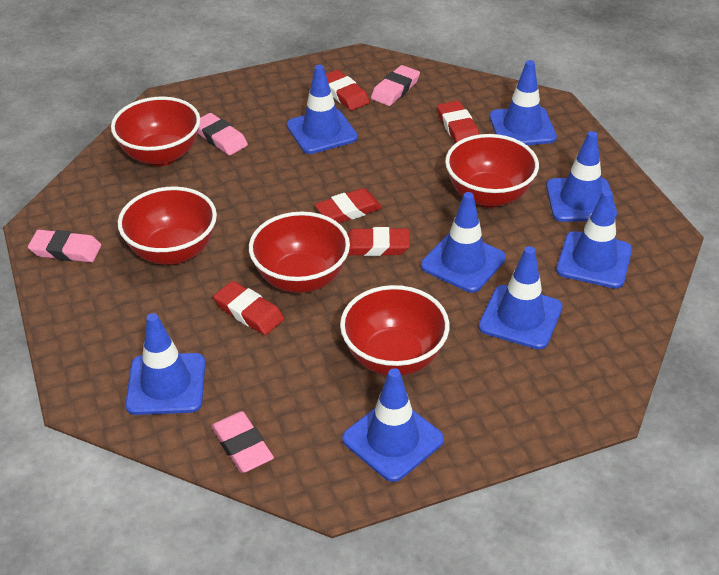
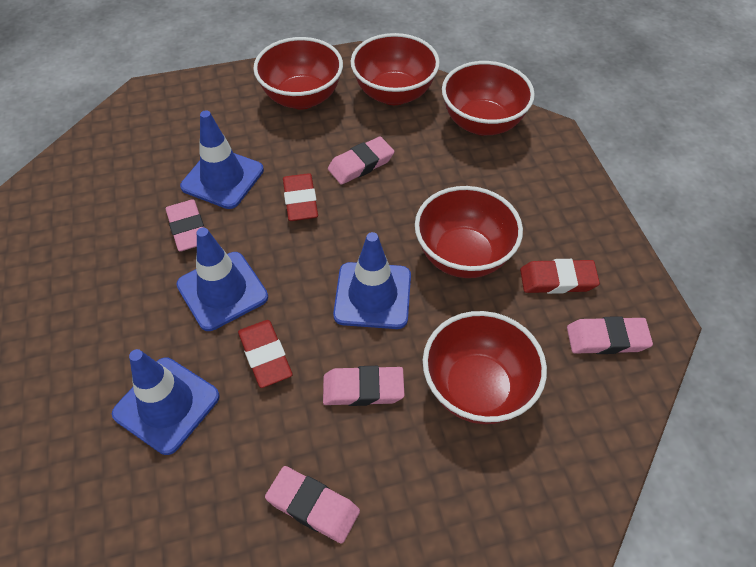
blue traffic cone: [125,313,205,415] [287,65,358,154] [342,368,444,482] [421,192,506,293] [479,246,563,350] [490,60,557,145] [546,131,617,222] [556,190,632,289] = 8 -> [112,349,220,455] [176,228,268,331] [180,110,264,209] [333,232,411,329] = 4
pink eraser: [28,230,101,262] [198,113,248,155] [211,411,274,473] [371,65,420,106] = 4 -> [166,199,204,252] [265,466,360,544] [323,366,404,406] [328,136,394,185] [567,316,653,354] = 5
red eraser: [213,281,284,335] [315,188,382,223] [326,70,370,111] [347,227,410,256] [437,101,479,143] = 5 -> [238,320,293,388] [283,173,318,221] [520,259,600,294] = 3

